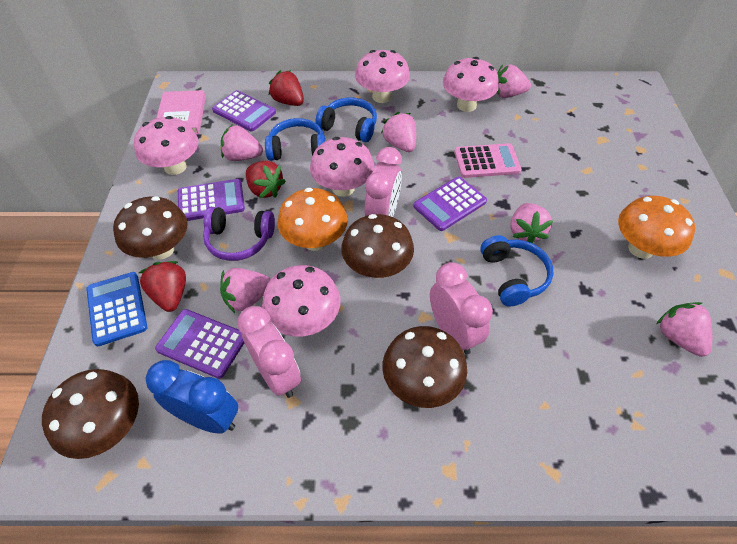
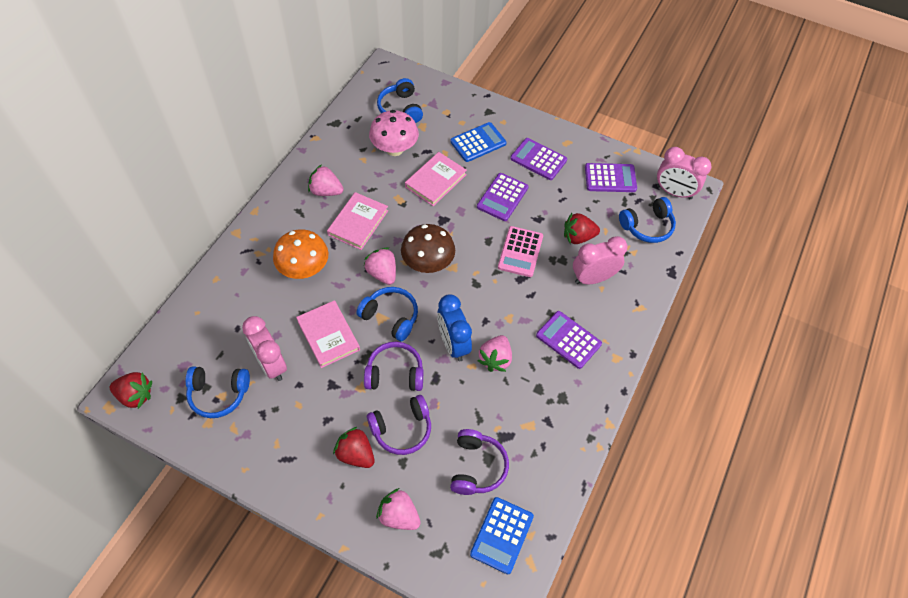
blue calculator: [86,272,147,346] = 1 -> [450,122,506,162] [470,497,534,574] = 2
blue headphones: [265,118,325,161] [315,97,377,142] [480,235,553,307] = 3 -> [186,366,250,418] [356,287,418,342] [377,78,423,123] [619,197,676,243] = 4
brown mushroom: [42,369,139,459] [113,196,188,260] [341,214,414,278] [382,326,467,408] = 4 -> [401,224,455,273] = 1
orange mushroom: [278,188,348,251] [618,196,695,259] = 2 -> [273,229,328,279] = 1
pink book: [157,90,206,134] = 1 -> [296,300,360,368] [327,192,388,250] [405,152,467,206] = 3
pink mushroom: [134,116,199,175] [262,265,341,337] [310,137,374,197] [355,50,410,103] [443,57,499,112] = 5 -> [369,110,419,156] = 1
pink strawberry: [220,268,271,313] [221,124,263,161] [381,112,416,152] [497,64,531,98] [510,203,553,243] [657,302,712,357] = 6 -> [308,165,344,196] [364,247,396,285] [376,488,421,530] [478,335,512,372] = 4
purple headphones: [203,207,275,261] = 1 -> [364,342,423,391] [367,395,431,455] [450,429,509,495] = 3

